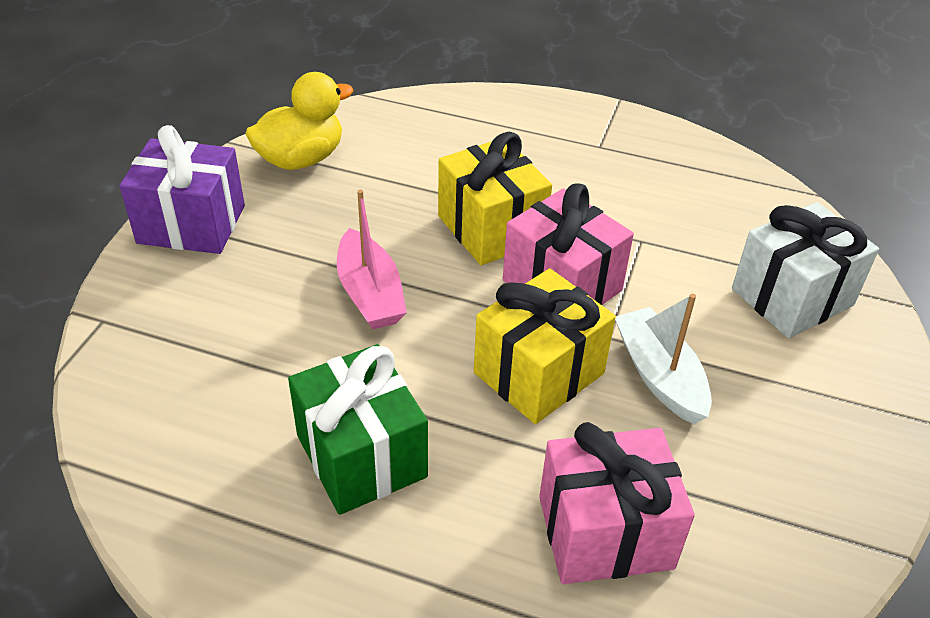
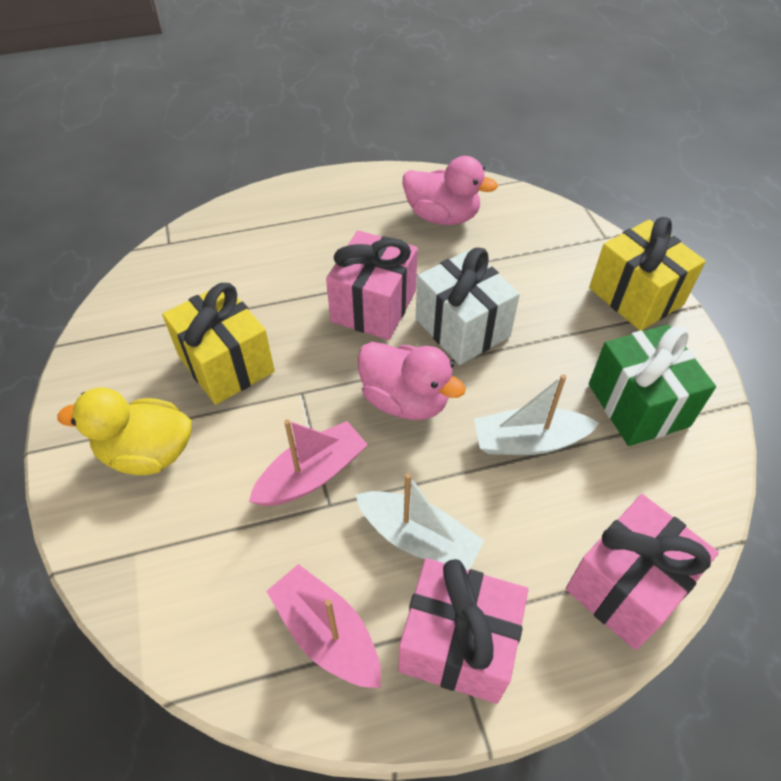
pink boat: [337,190,407,330] = 1 -> [249,419,368,506] [266,564,381,688] = 2
pink duck: none = 0 -> [357,342,466,420] [402,156,498,225] = 2
pink gift: [503,183,634,305] [539,422,695,584] = 2 -> [326,230,418,340] [398,558,528,704] [566,494,719,650] = 3
purple gift: [120,125,245,254] = 1 -> none = 0
white boat: [615,294,712,424] = 1 -> [355,473,484,570] [474,374,599,455] = 2

